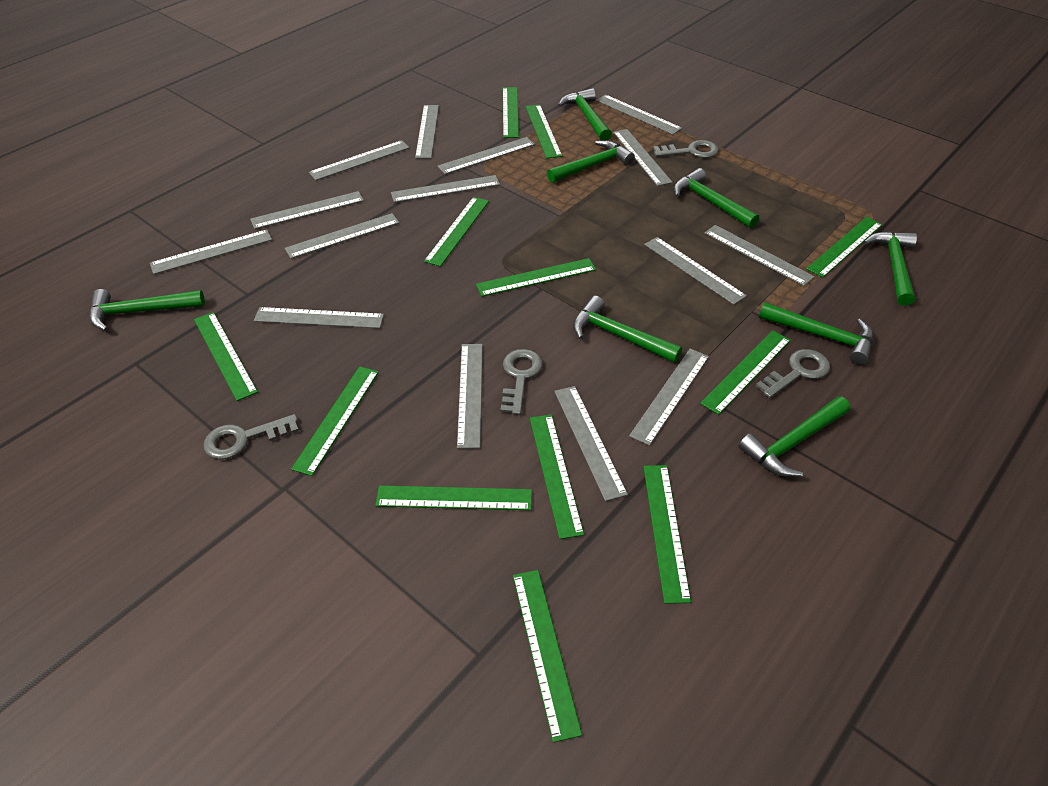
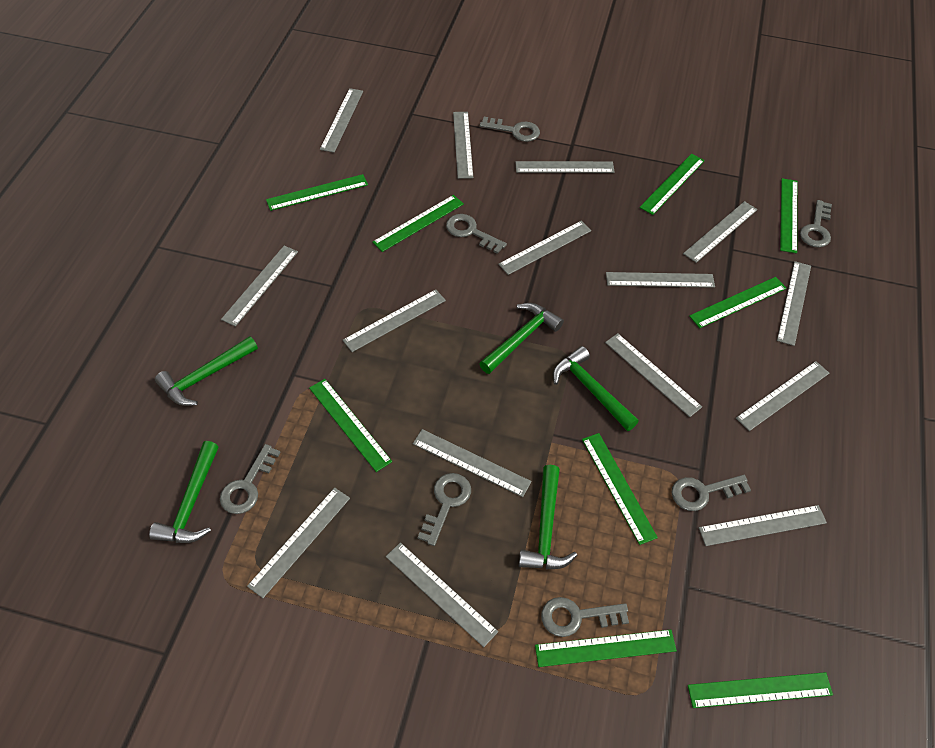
green hammer: [90,289,205,331] [547,140,635,183] [558,88,612,140] [573,296,682,363] [673,168,759,228] [738,396,850,477] [759,302,874,365] [864,231,917,306] = 8 -> [149,441,219,543] [155,336,258,406] [479,303,564,374] [519,465,577,569] [553,346,639,431] = 5
green ruler: [194,312,258,401] [291,366,379,476] [375,485,532,510] [424,197,489,266] [476,258,596,297] [503,87,519,138] [513,570,582,743] [525,104,562,158] [530,414,584,539] [643,465,691,604] [700,331,791,415] [806,217,883,278] = 12 -> [266,174,368,211] [309,379,392,472] [372,195,464,252] [535,630,677,667] [582,433,658,545] [639,154,705,215] [688,672,833,708] [689,277,787,328] [780,178,797,253] = 9
grey key: [204,414,299,459] [500,349,543,415] [653,140,719,158] [756,349,830,398] = 4 -> [220,444,281,514] [418,473,471,546] [446,214,507,254] [480,117,540,142] [541,597,629,637] [672,475,751,511] [800,200,832,248] = 7

